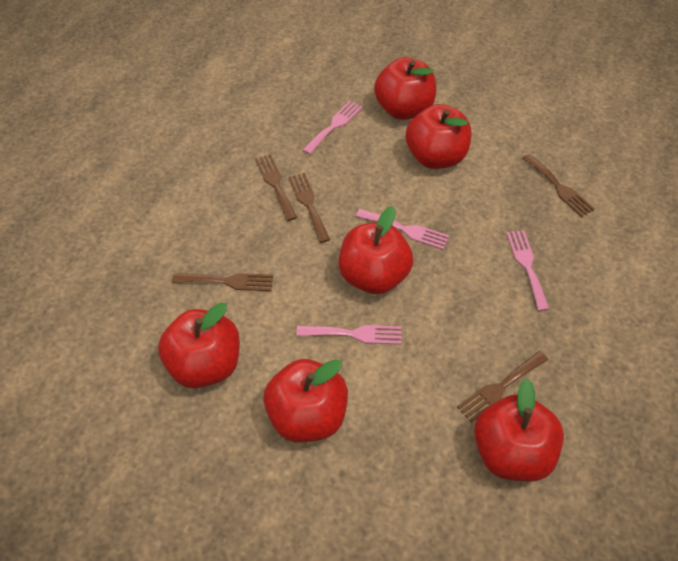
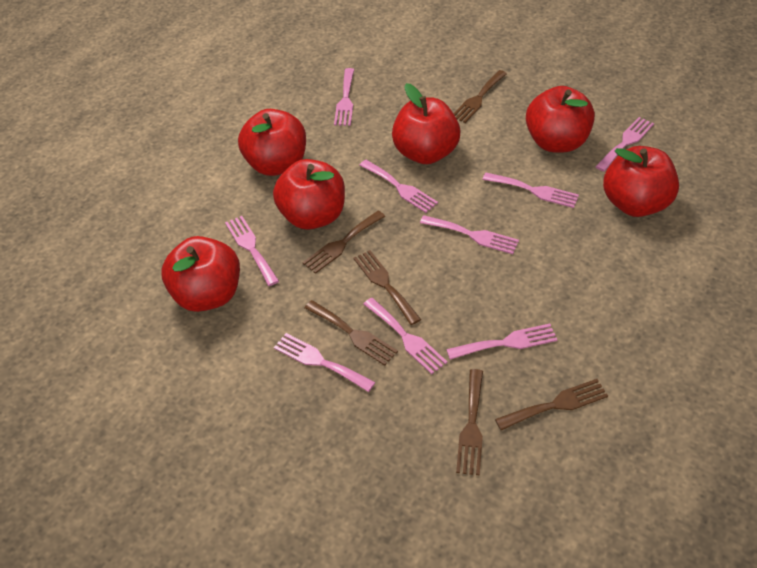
brown fork: [172,273,273,291] [255,154,297,221] [288,173,330,243] [457,351,548,423] [523,154,595,217] = 5 -> [302,211,385,274] [304,300,398,366] [353,250,421,325] [454,70,507,123] [456,369,483,476] [495,379,608,430] = 6
pink fork: [296,325,402,345] [303,101,362,155] [356,209,449,250] [506,230,549,311] = 4 -> [225,216,279,286] [274,333,375,392] [334,68,354,126] [359,160,438,213] [363,298,447,374] [420,215,519,254] [446,323,557,360] [482,173,579,208] [595,117,654,172] = 9

